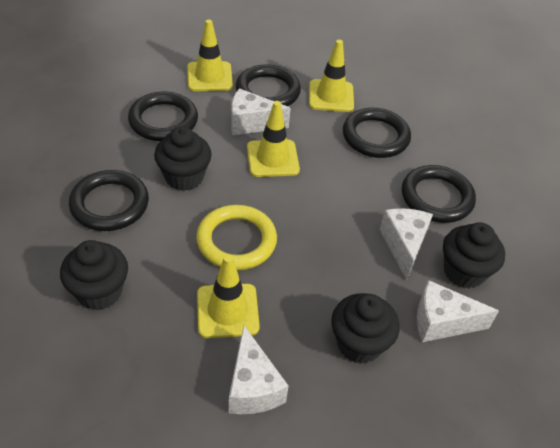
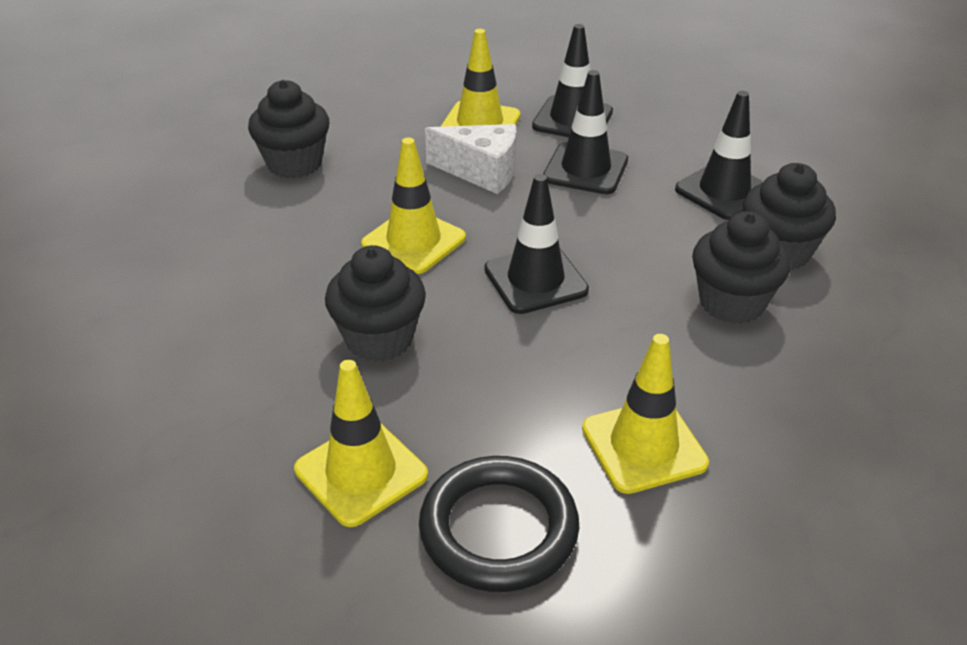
black ring: [69,170,149,231] [128,91,198,141] [236,64,301,106] [343,108,411,158] [402,165,476,223] = 5 -> [419,456,579,592] = 1
black traffic cone: none = 0 -> [485,174,589,314] [532,24,613,137] [543,70,628,194] [675,91,764,220] = 4
white cheese: [229,326,289,414] [231,88,291,135] [380,208,433,280] [417,280,499,342] = 4 -> [425,124,516,194] = 1
yellow ring: [196,205,277,270] = 1 -> none = 0

